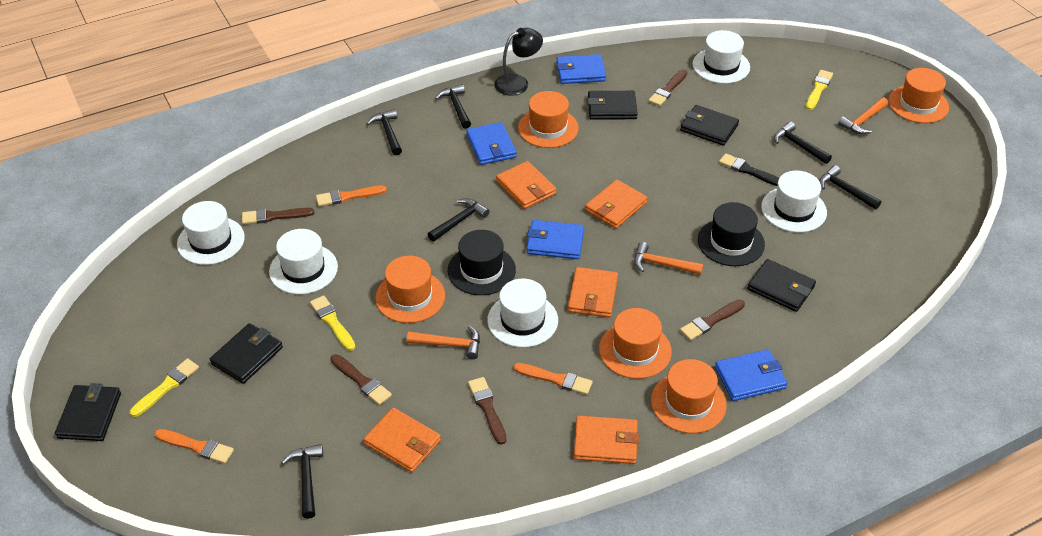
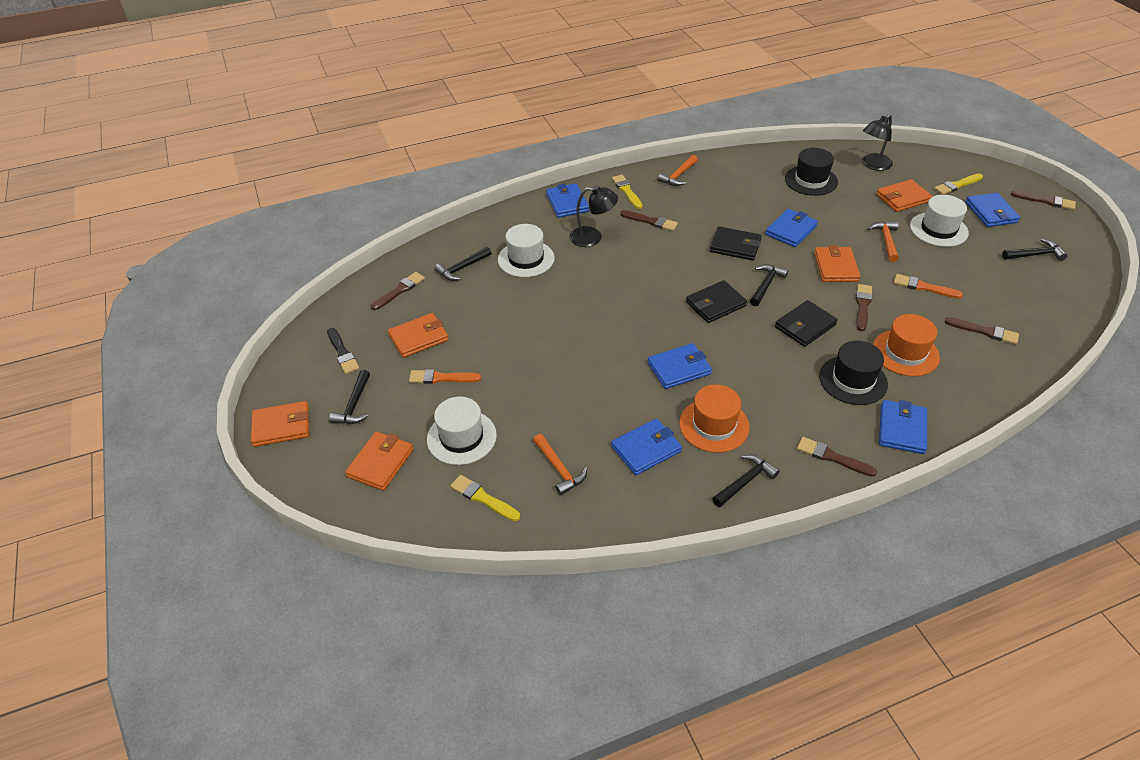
black hammer: [281,444,323,519] [367,109,402,155] [428,198,490,242] [435,84,471,129] [774,122,832,164] [819,165,881,210] = 6 -> [329,370,370,424] [434,247,492,281] [712,454,780,507] [750,264,788,306] [1002,239,1068,261] = 5
black lamp: [494,28,543,96] = 1 -> [569,185,618,247] [862,114,893,171] = 2
black wallet: [55,383,121,441] [210,323,283,384] [587,91,638,120] [680,105,739,146] [747,259,816,312] = 5 -> [686,280,747,323] [710,226,762,261] [775,300,838,347] = 3
blue wallet: [466,122,517,165] [527,220,584,259] [556,54,606,84] [715,349,788,401] = 4 -> [546,183,589,218] [611,419,682,475] [648,343,712,389] [765,209,818,247] [879,400,927,454] [966,193,1020,227] = 6
brown brush: [242,208,314,224] [330,354,392,405] [468,377,507,445] [648,69,687,106] [680,299,745,341] = 5 -> [371,272,425,310] [620,210,678,231] [797,437,877,477] [856,284,872,331] [945,317,1019,344] [1011,190,1076,210] = 6
orange brush: [154,429,234,464] [316,185,387,207] [513,363,593,395] = 3 -> [409,369,481,384] [894,274,963,299] = 2
orange hat: [375,256,445,323] [518,91,579,148] [599,308,672,379] [651,359,727,434] [888,68,949,123] = 5 -> [679,385,750,453] [873,314,940,376] = 2
white hat: [177,201,245,265] [269,229,338,294] [487,279,558,347] [692,30,750,84] [761,171,827,232] = 5 -> [427,397,497,465] [498,224,555,277] [910,195,969,247] = 3

